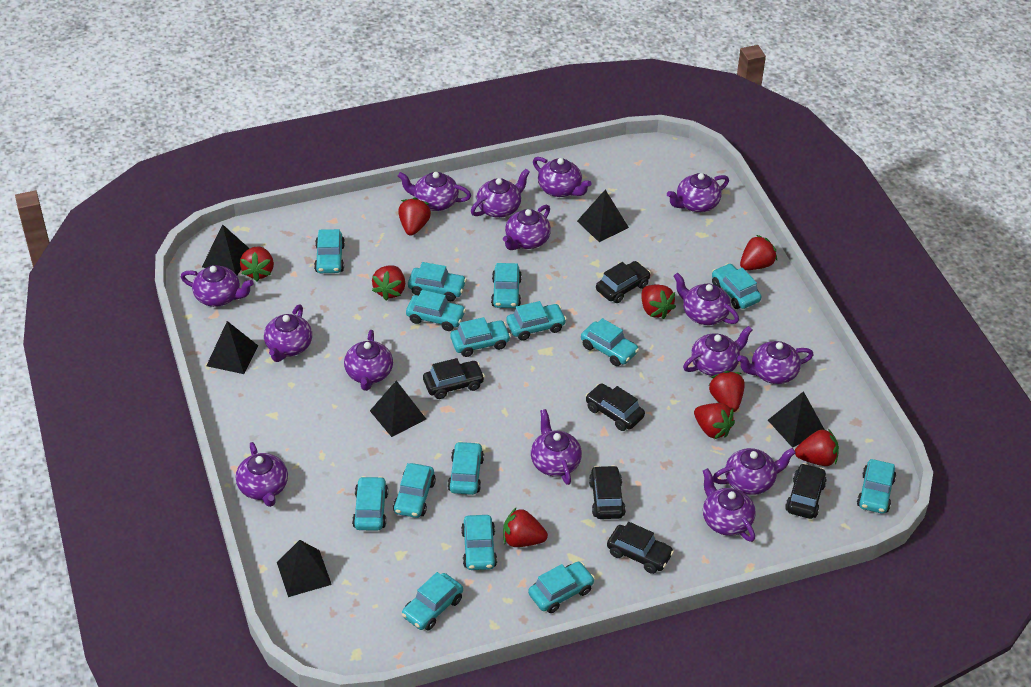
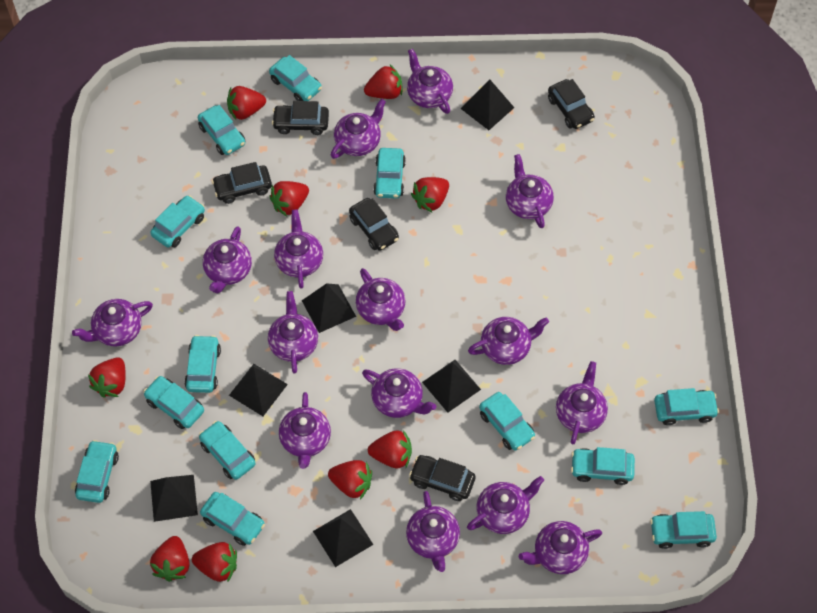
black car: [423,358,485,399] [586,383,645,431] [589,465,626,519] [596,261,651,303] [607,522,674,574] [785,463,827,519] = 6 -> [212,162,272,204] [272,101,329,135] [349,198,399,251] [409,455,476,501] [548,79,595,129] = 5
turquoise car: [314,229,345,273] [352,476,388,531] [393,463,436,518] [402,572,463,631] [406,290,466,331] [408,262,467,301] [448,441,484,495] [450,317,511,357] [461,515,497,570] [491,263,522,308] [507,301,566,341] [528,562,595,613] [581,318,639,366] [712,263,761,309] [857,459,896,514] = 15 -> [75,440,119,503] [143,376,204,429] [150,195,205,247] [184,335,221,393] [198,105,245,155] [199,421,256,480] [200,492,265,546] [269,55,322,101] [373,148,406,199] [479,392,535,451] [571,447,635,485] [650,511,717,549] [654,388,719,425] = 13

